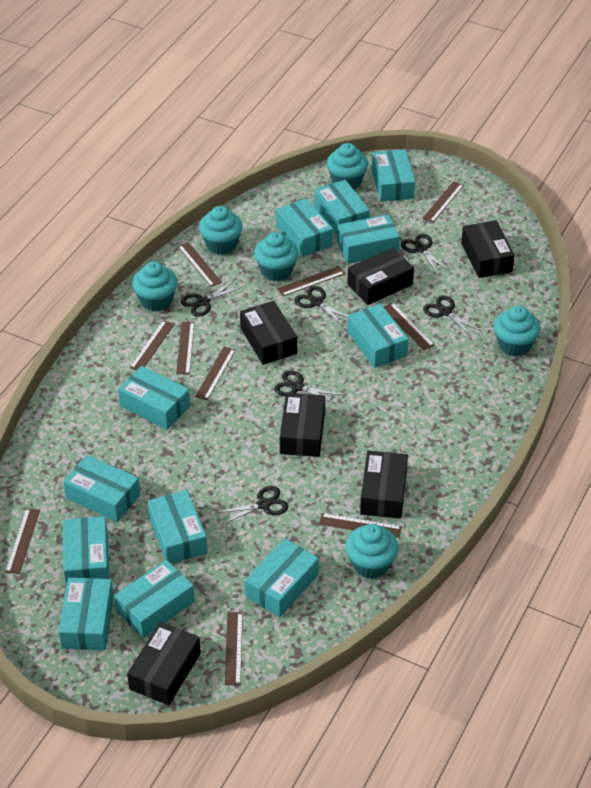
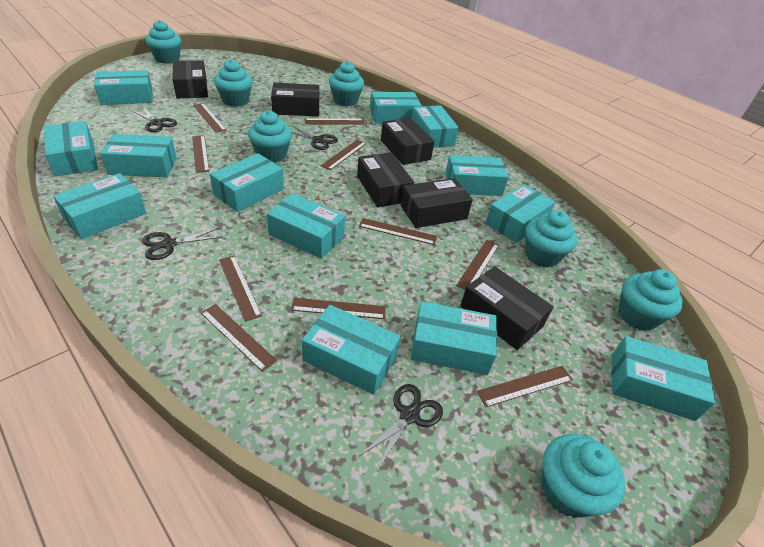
black scissors: [181,280,242,317] [216,486,288,525] [274,370,341,404] [295,286,348,326] [401,234,449,275] [423,295,481,337] = 6 -> [131,107,177,133] [142,228,222,260] [291,125,338,150] [358,384,443,473] = 4
turquoise box: [59,578,114,650] [63,455,140,522] [63,516,109,587] [114,560,195,638] [118,366,190,430] [147,490,208,563] [245,538,319,617] [276,198,333,257] [315,180,370,235] [337,214,400,264] [347,304,409,368] [372,149,415,202] = 12 -> [44,121,98,176] [53,173,146,239] [94,70,153,105] [100,134,177,177] [210,153,284,212] [267,193,345,259] [302,305,401,395] [370,92,421,123] [410,301,497,375] [412,105,459,147] [445,155,509,196] [485,184,555,243] [612,336,715,421] = 13
turquoise cupcake: [132,261,178,311] [199,206,243,255] [254,232,298,281] [327,143,368,189] [346,524,398,579] [494,306,540,357] = 6 -> [146,20,181,64] [214,59,253,107] [248,110,292,163] [329,61,364,106] [525,210,577,268] [541,434,625,518] [618,269,683,331] = 7

